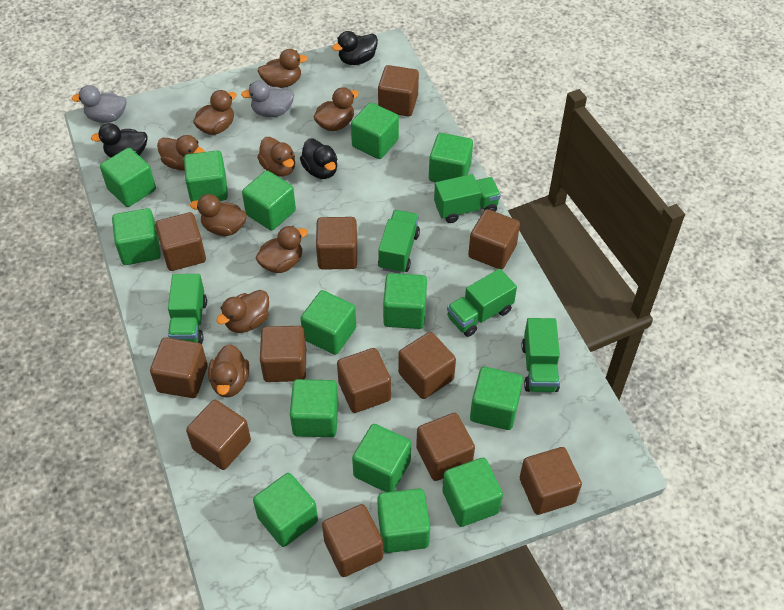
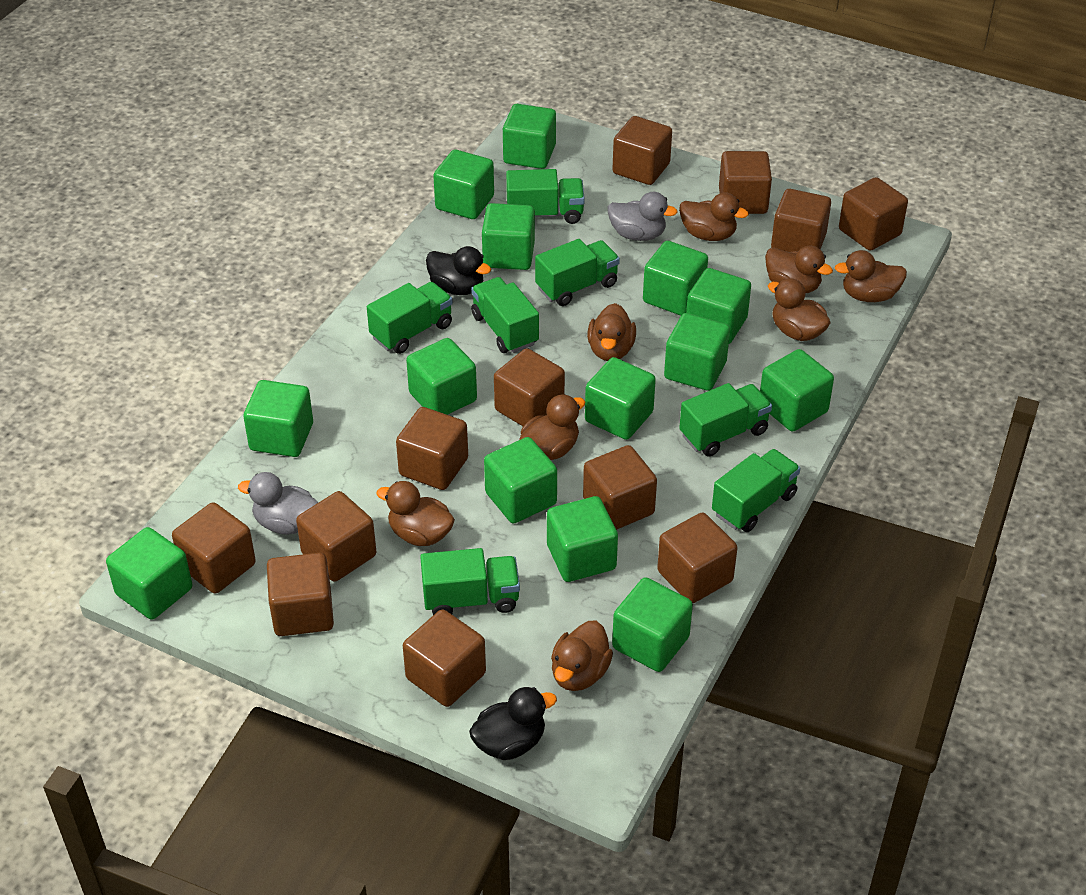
black duck: [91,123,148,158] [300,139,337,179] [332,31,378,65] = 3 -> [426,246,491,295] [469,687,557,760] = 2
brown duck: [157,135,205,171] [190,194,247,236] [193,90,237,135] [208,344,249,398] [216,290,269,333] [255,226,308,273] [257,137,295,177] [258,49,308,88] [314,87,359,131] = 9 -> [376,481,455,546] [520,394,585,460] [551,621,613,691] [587,303,636,361] [679,192,749,241] [765,246,833,294] [768,278,831,341] [835,250,907,302] = 8
green truck: [168,274,207,344] [378,210,420,274] [434,174,501,223] [447,269,517,337] [521,318,560,392] = 5 -> [367,282,453,354] [420,548,520,615] [471,277,539,353] [506,169,585,224] [535,239,620,306] [679,383,772,457] [712,449,800,532] = 7

